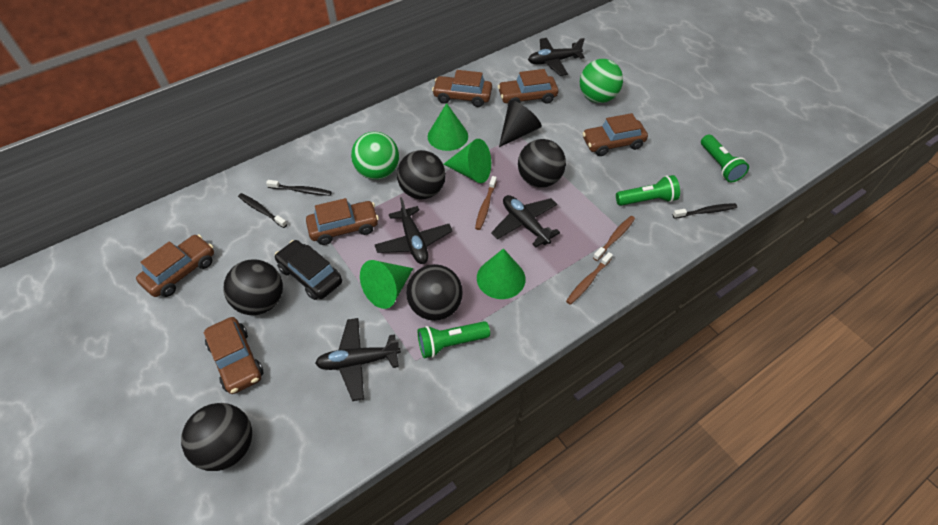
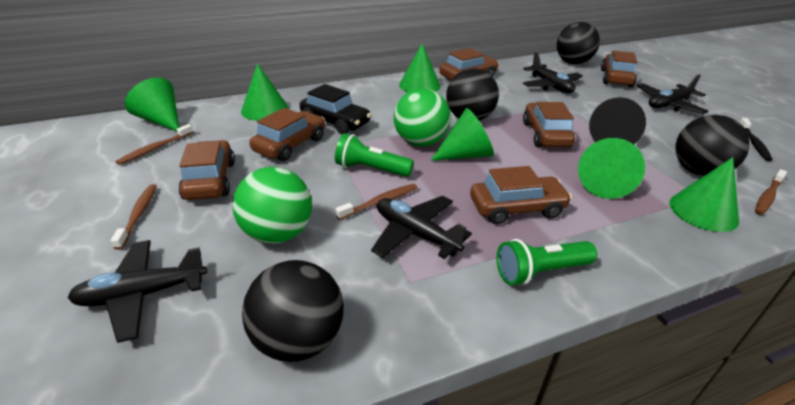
black ball: [181,403,252,471] [224,259,283,315] [397,150,446,199] [406,264,463,321] [518,139,566,187] = 5 -> [242,260,344,362] [446,68,499,121] [557,22,600,64] [675,115,750,176] = 4
black toothbrush: [238,193,287,228] [266,180,332,196] [673,203,737,219] = 3 -> [739,118,773,161] = 1
brown toothbrush: [475,176,497,230] [566,252,613,305] [593,216,635,261] = 3 -> [110,184,157,250] [115,124,193,165] [335,184,417,220] [755,169,787,215] = 4
green cone: [360,260,413,309] [428,103,468,151] [443,139,491,183] [477,248,525,299] = 4 -> [125,78,179,131] [241,63,289,121] [399,43,441,92] [431,108,494,161] [578,138,645,199] [669,157,739,232] = 6
green flashlight: [418,321,490,359] [616,175,680,206] [701,135,749,182] = 3 -> [335,133,414,177] [497,239,597,285] = 2

